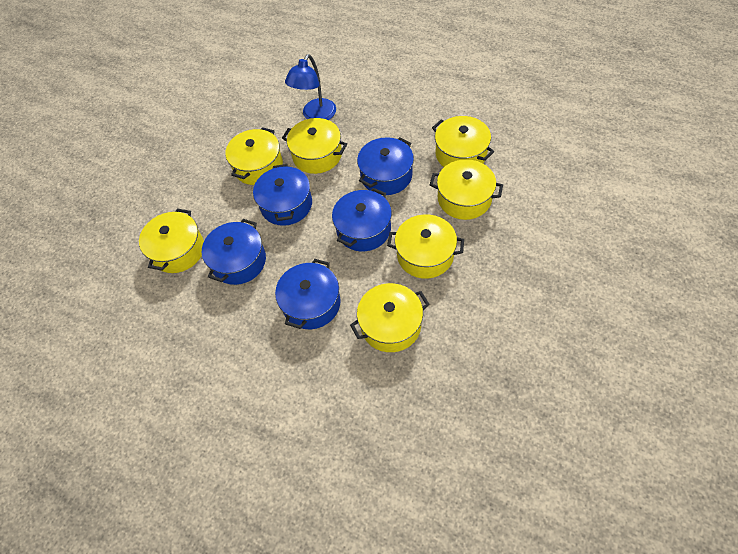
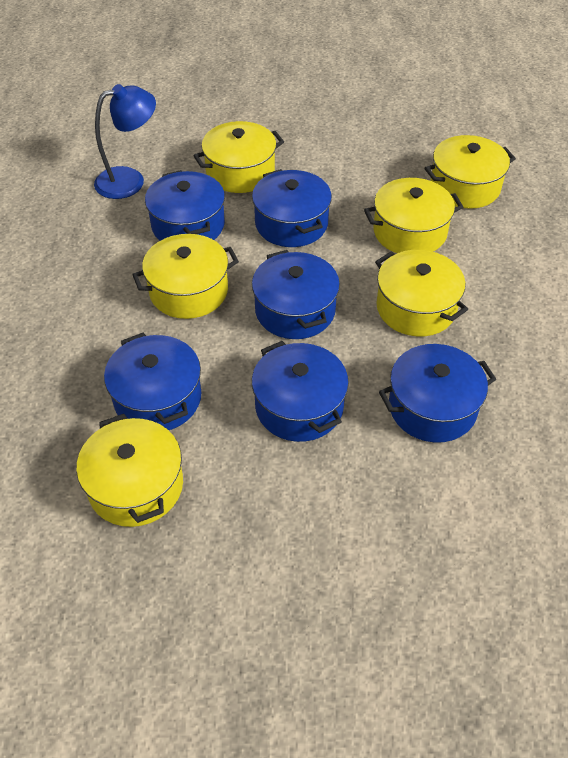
blue pot: [202,219,266,285] [253,164,312,226] [275,259,341,329] [332,188,392,251] [357,137,414,195] = 5 -> [104,333,201,430] [145,170,225,241] [252,169,332,247] [252,250,340,339] [252,341,349,442] [379,344,496,443] = 6
yellow pot: [139,208,204,273] [225,127,283,185] [282,118,347,174] [350,283,430,352] [387,215,464,279] [430,159,503,220] [432,116,494,167] = 7 -> [76,414,183,527] [132,234,239,319] [193,121,284,193] [364,178,463,253] [375,250,468,337] [424,135,516,209] = 6

